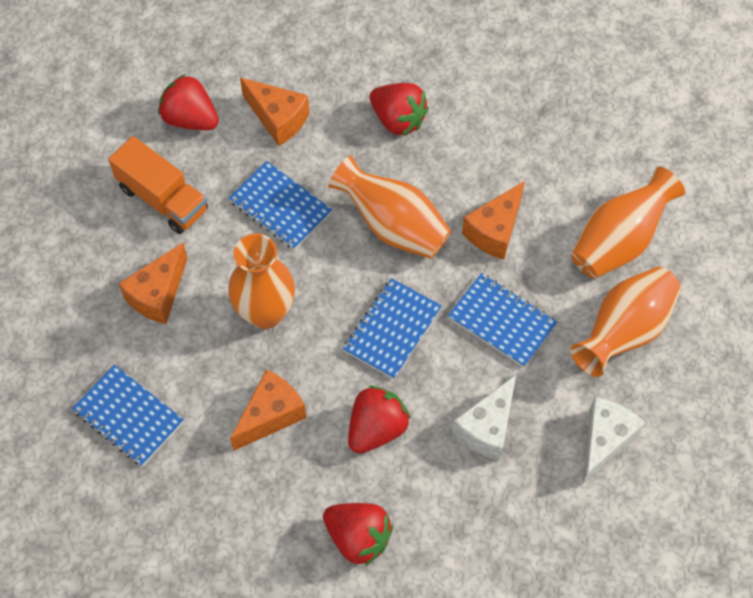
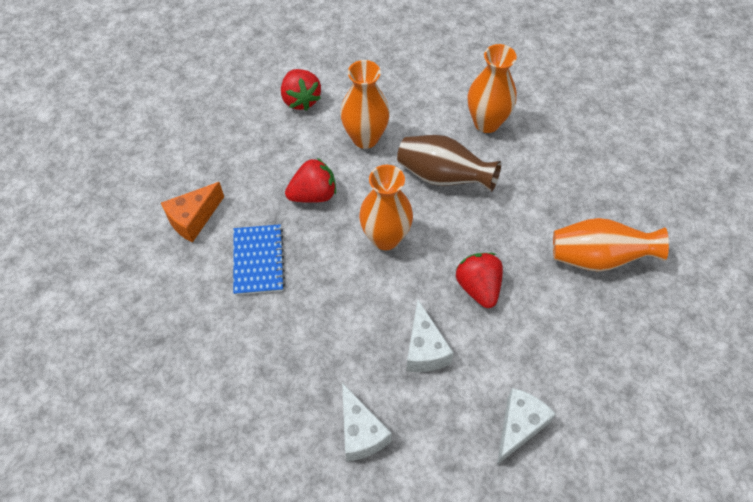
blue notebook: [72,365,184,467] [229,161,332,250] [343,278,442,379] [448,273,557,367] = 4 -> [233,224,285,295] = 1
brown vase: none = 0 -> [397,135,501,192] = 1
orange cheese: [118,243,188,324] [230,369,307,451] [240,78,309,146] [462,181,525,260] = 4 -> [161,182,224,243] = 1
orange truck: [108,136,208,234] = 1 -> none = 0
red strawberry: [158,74,219,130] [323,503,393,566] [348,386,411,454] [370,83,429,136] = 4 -> [281,69,321,111] [285,158,336,203] [456,253,503,308] = 3
white cheese: [452,375,516,461] [582,397,645,485] = 2 -> [342,383,392,462] [406,299,454,372] [497,388,556,465] = 3

